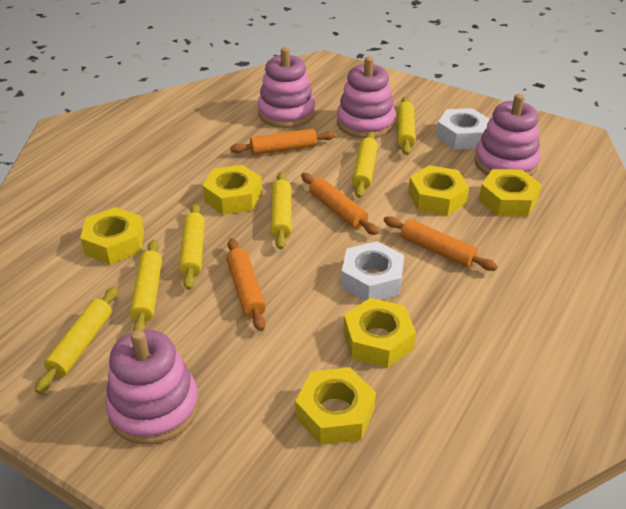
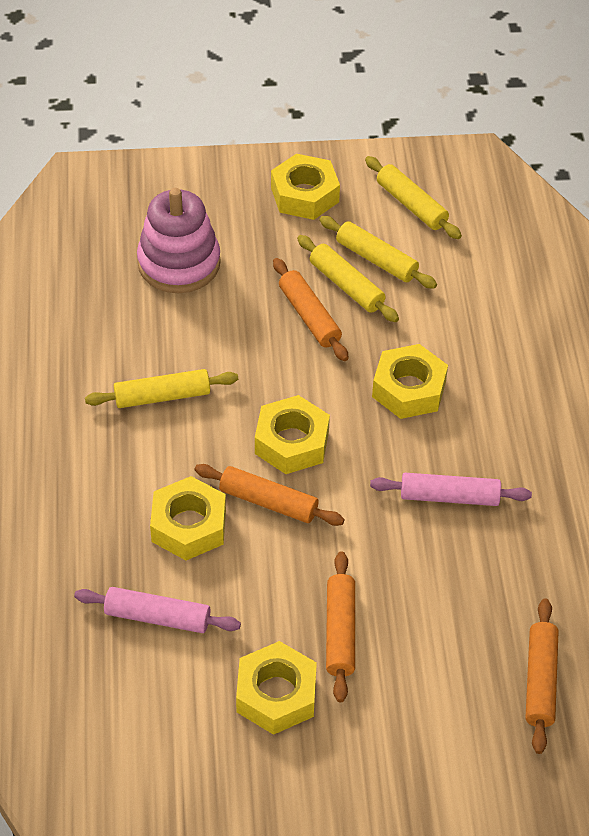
pink rolling pin: none = 0 -> [74,587,241,633] [370,473,532,506] = 2
pink stacking toy: [105,329,199,445] [258,47,315,128] [337,56,396,139] [474,94,540,176] = 4 -> [137,188,221,293] = 1
white nut: [341,241,404,301] [436,108,490,149] = 2 -> none = 0
yellow nut: [80,207,144,265] [202,165,262,215] [295,367,376,445] [343,298,416,368] [408,165,469,216] [479,169,542,217] = 6 -> [150,476,226,560] [236,641,317,735] [255,395,330,474] [271,154,340,220] [372,344,448,419] = 5
yellow rolling pin: [35,287,118,394] [130,240,162,331] [179,203,205,290] [271,172,291,249] [352,132,378,198] [397,97,415,155] = 6 -> [85,369,238,408] [297,235,399,322] [319,216,437,289] [365,156,462,239] = 4

